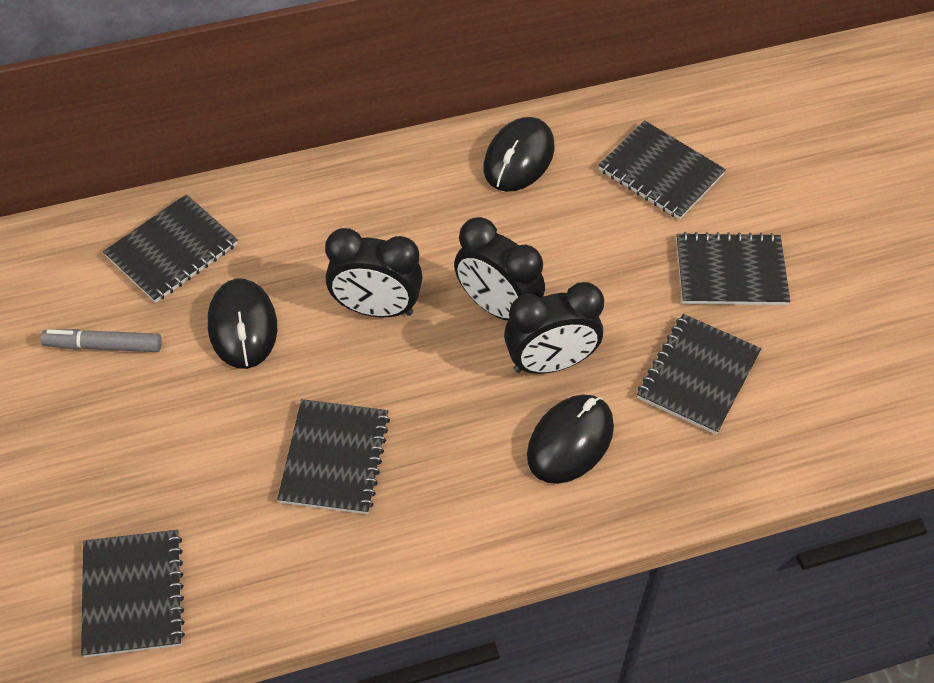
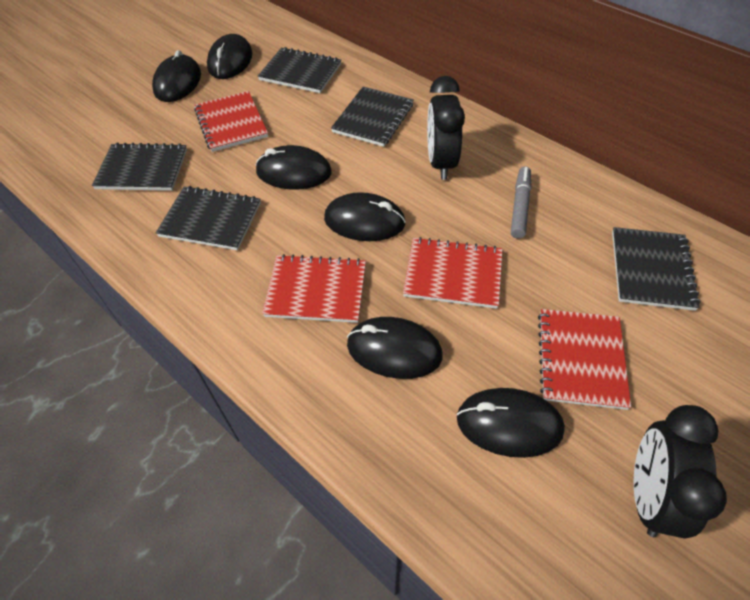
black clock: [325,228,423,317] [454,217,545,321] [504,282,604,374] = 3 -> [427,76,465,180] [634,405,727,539] = 2
black mouse: [208,279,277,369] [483,117,554,192] [527,394,614,484] = 3 -> [152,50,201,102] [207,34,253,79] [255,145,332,190] [324,192,406,241] [347,317,443,379] [457,388,565,458] = 6
black notebook: [81,530,185,657] [103,194,238,303] [277,399,390,514] [598,120,726,220] [637,314,761,434] [676,232,790,305] = 6 -> [92,143,187,191] [156,186,261,250] [258,47,341,93] [331,86,414,147] [612,227,700,311] = 5
red notebook: none = 0 -> [194,91,268,152] [262,254,366,323] [403,237,503,309] [538,309,631,410] = 4

